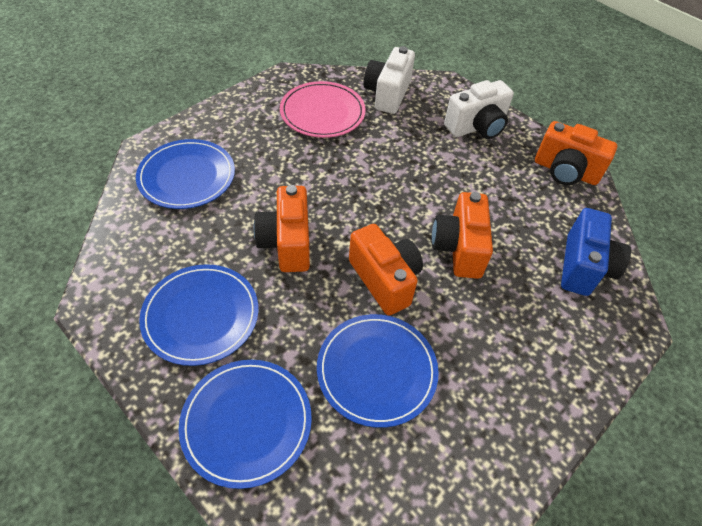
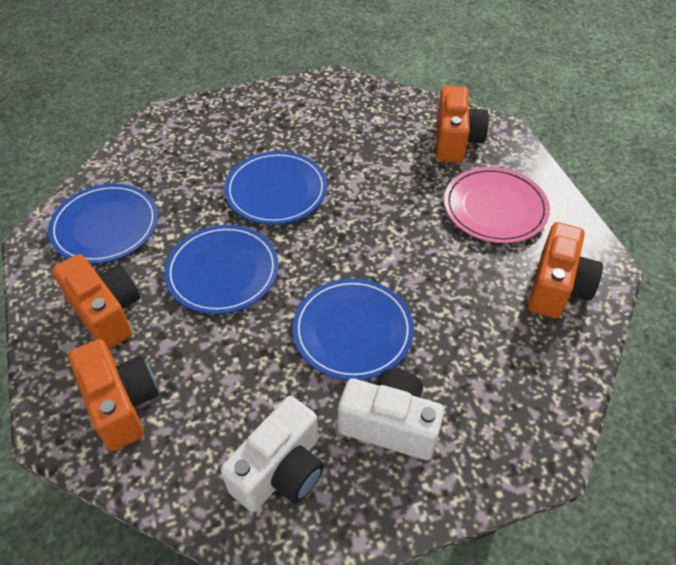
blue camera: [561,208,631,296] = 1 -> none = 0

